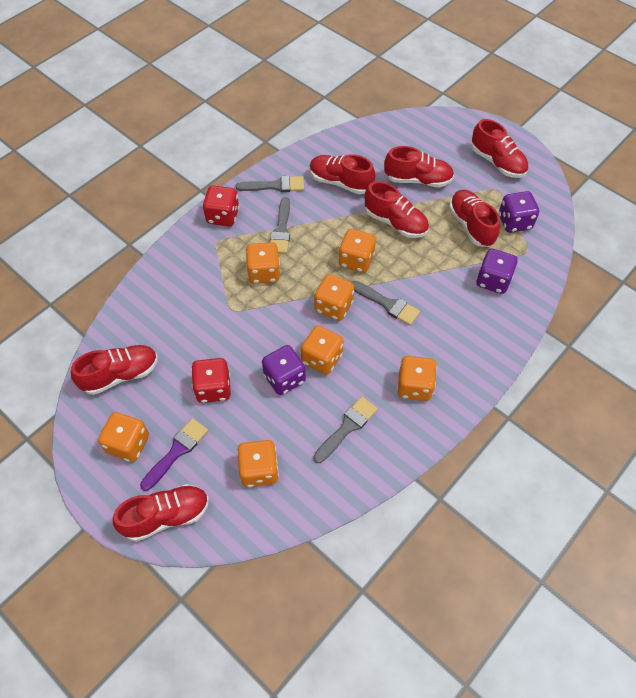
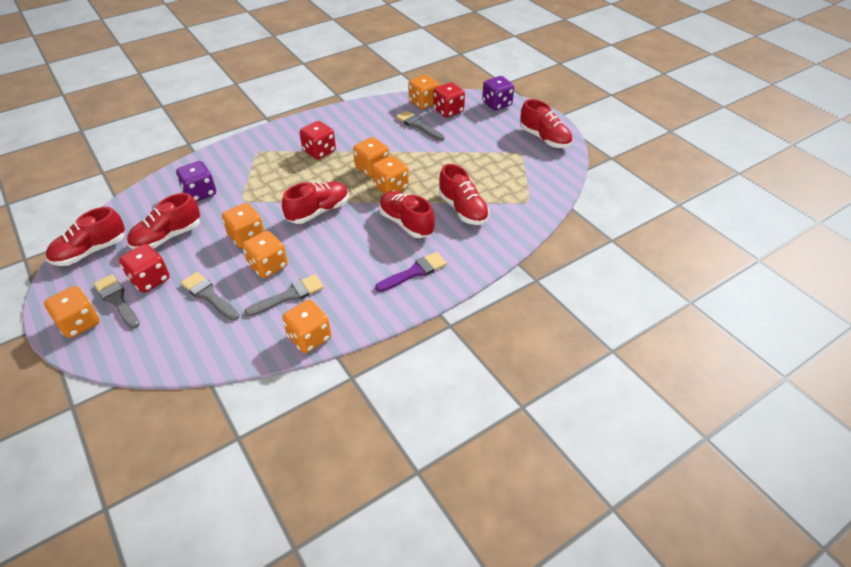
purple dice: [262,345,306,395] [476,249,518,294] [499,191,539,233] = 3 -> [176,161,216,202] [482,76,514,111] = 2
red dice: [191,358,231,403] [203,185,239,226] = 2 -> [119,244,170,293] [300,121,336,159] [433,82,465,118] = 3
red shoe: [71,345,158,395] [113,484,209,542] [310,154,376,194] [365,181,429,238] [384,146,454,188] [449,190,500,247] [471,119,528,178] = 7 -> [46,207,125,266] [127,193,200,249] [282,182,349,224] [379,191,435,238] [439,164,489,225] [520,99,572,148] = 6

